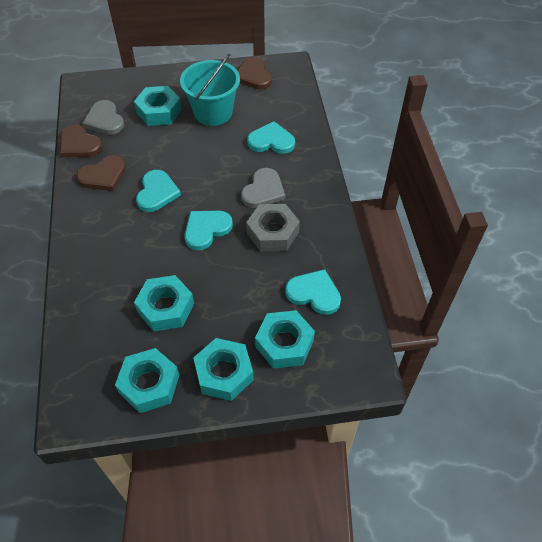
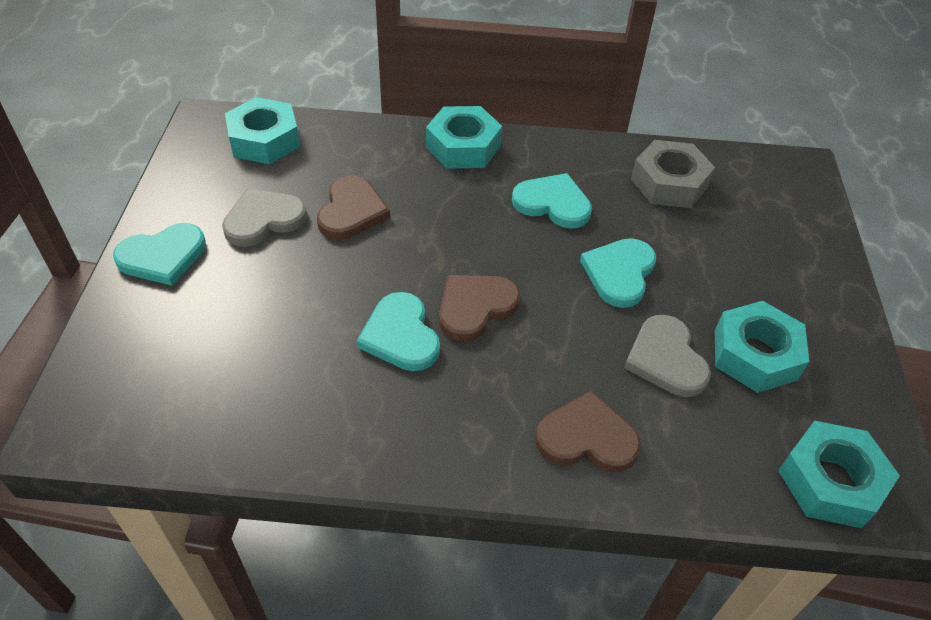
turquoise bucket: [180,54,240,126] = 1 -> none = 0
turquoise nut: [115,348,179,413] [134,86,182,126] [134,275,194,331] [193,338,254,401] [255,310,315,369] = 5 -> [225,97,300,164] [426,106,502,169] [715,301,809,393] [778,421,900,528] = 4

